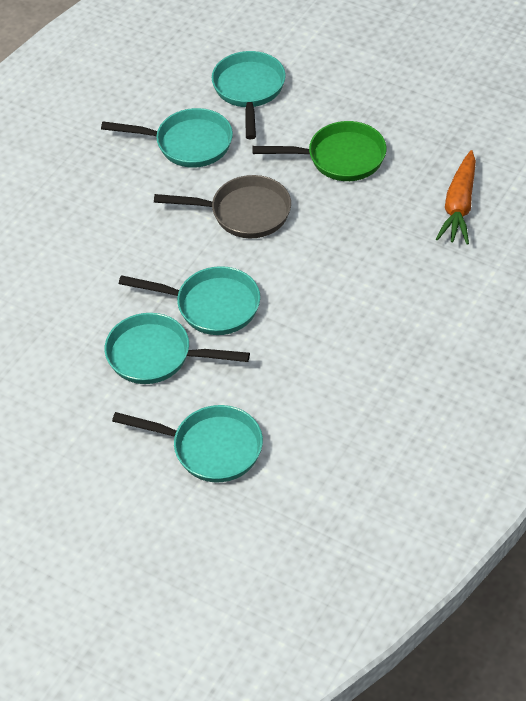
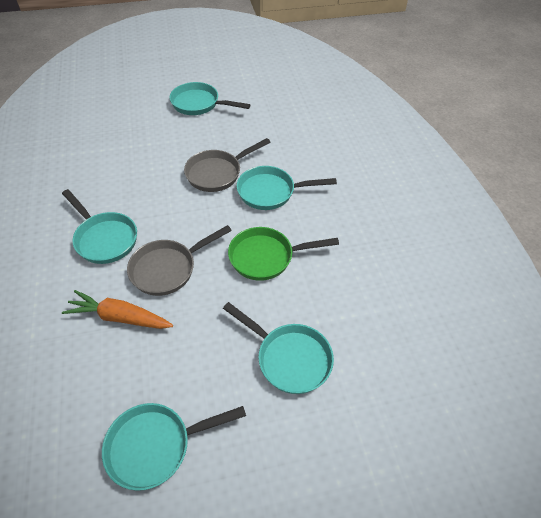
grey pan: [154,175,291,238] = 1 -> [127,225,232,296] [184,138,271,192] = 2

